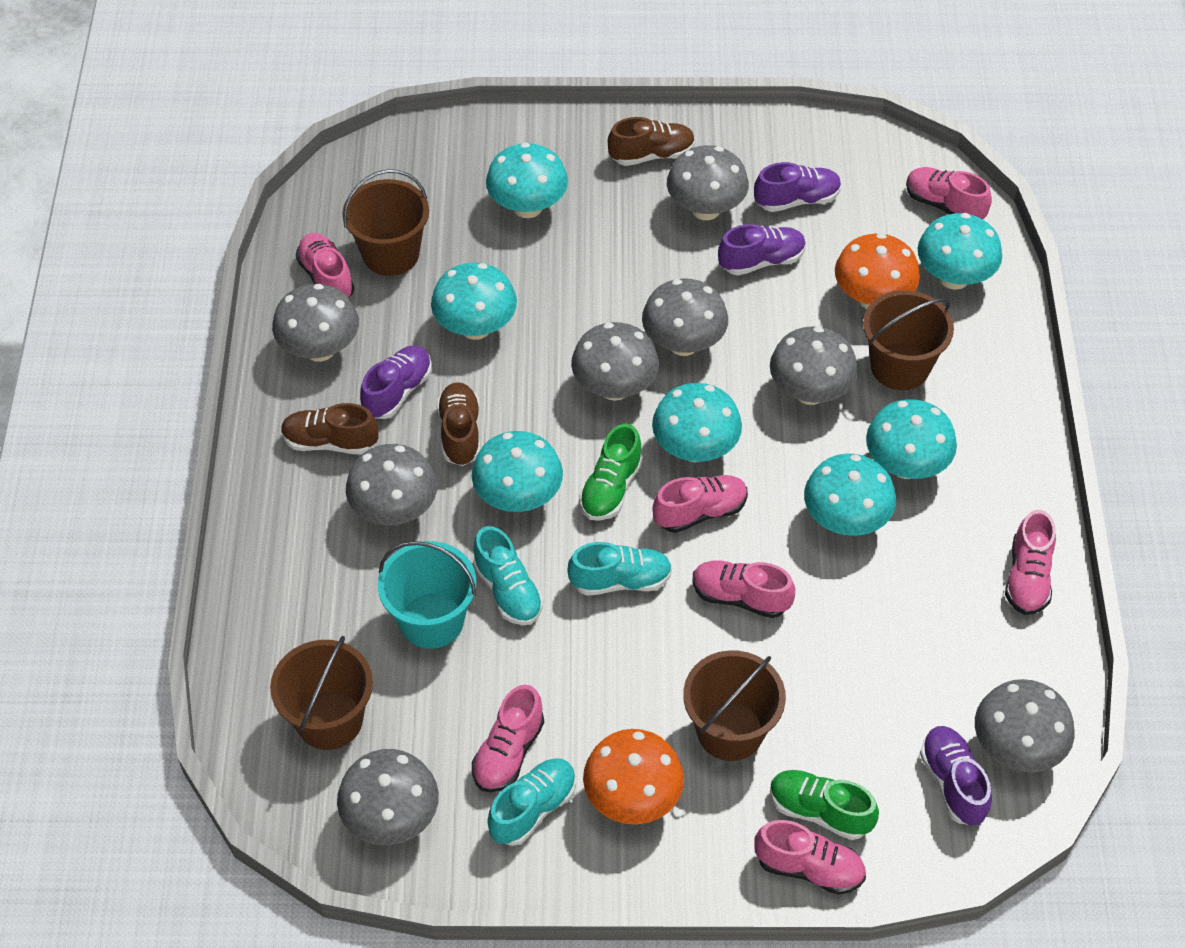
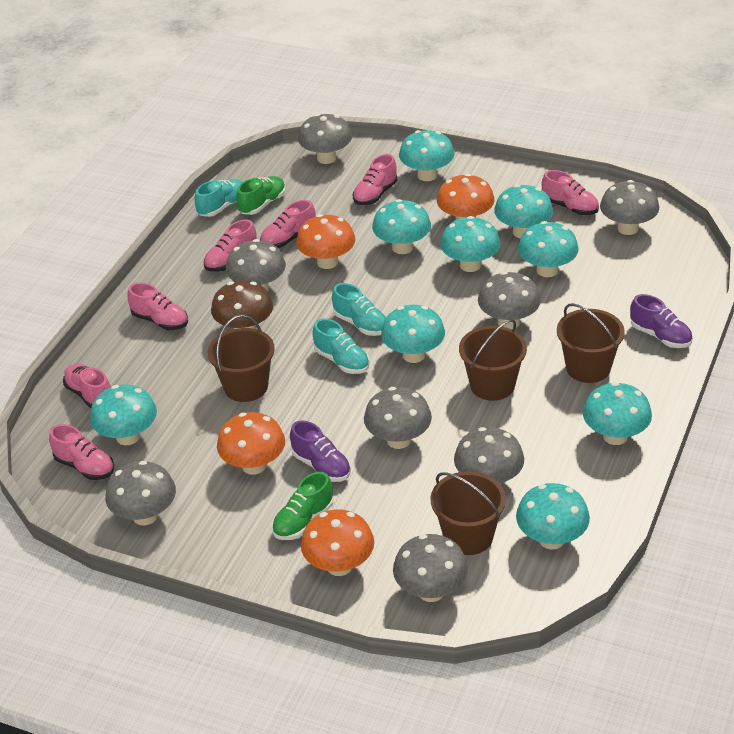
brown mushroom: none = 0 -> [211,280,273,329] = 1
brown shoe: [281,403,379,455] [437,382,480,466] [608,117,695,166] = 3 -> none = 0
orange mushroom: [583,729,684,825] [835,233,920,309] = 2 -> [217,412,285,475] [296,214,356,269] [301,509,374,576] [437,174,495,220] = 4
purple shoe: [360,345,432,419] [718,224,806,276] [754,162,841,212] [920,726,992,825] = 4 -> [290,421,351,482] [630,294,692,348] = 2
turquoise bucket: [378,541,476,649] = 1 -> none = 0
turquoise mushroom: [431,262,517,340] [472,431,563,512] [486,142,568,218] [652,383,742,462] [804,454,896,536] [866,399,957,479] [917,213,1002,290] = 7 -> [90,384,157,445] [372,199,431,254] [381,305,445,363] [399,130,455,181] [440,216,500,272] [494,184,553,238] [516,483,590,550] [518,221,579,277] [583,382,652,445] = 9

